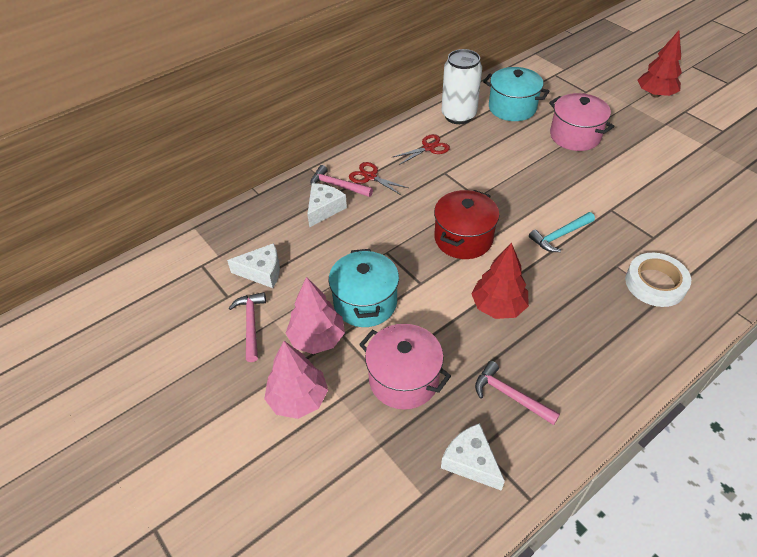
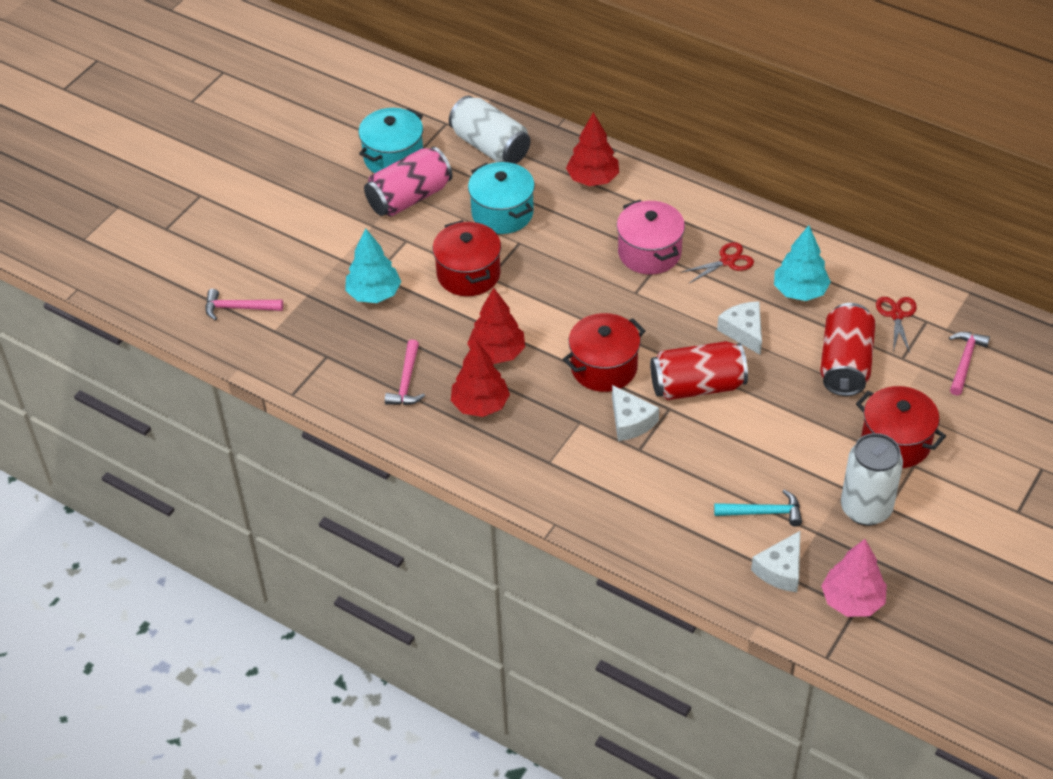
pink can: none = 0 -> [364,147,452,216] = 1
pink pot: [359,324,451,410] [549,93,614,151] = 2 -> [617,200,685,275] = 1
pink tree: [264,341,328,419] [286,277,345,354] = 2 -> [821,539,887,617] = 1
red can: none = 0 -> [650,341,748,400] [820,303,875,396] = 2
red pot: [434,190,499,259] = 1 -> [433,220,501,296] [563,313,646,392] [856,386,946,468] = 3
red tree: [471,243,529,319] [638,30,682,97] = 2 -> [451,340,510,417] [467,288,525,364] [566,112,619,186] = 3
turquoise tree: none = 0 -> [345,228,401,303] [774,225,831,301] = 2
white can: [441,49,482,124] = 1 -> [449,96,530,164] [841,433,903,526] = 2
white tape: [625,253,691,307] = 1 -> none = 0

